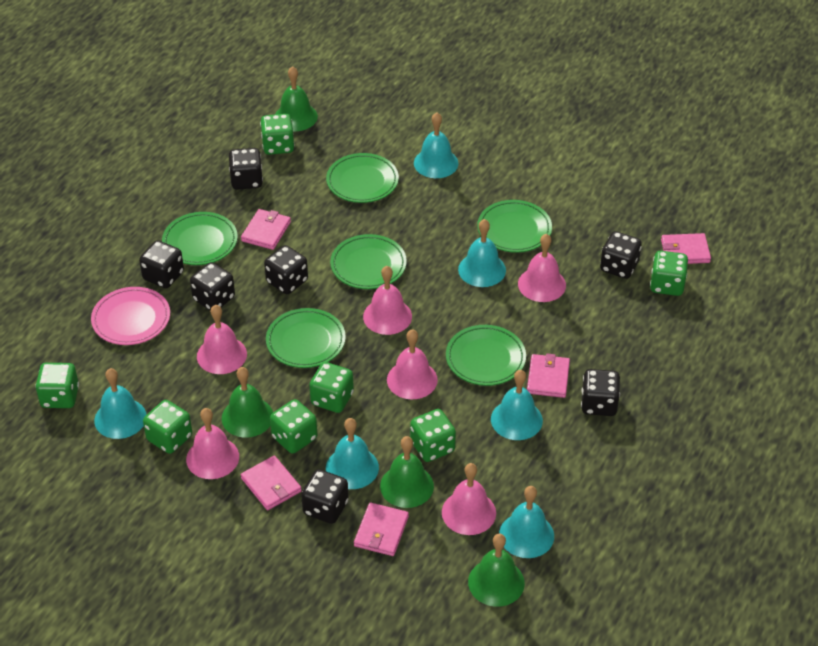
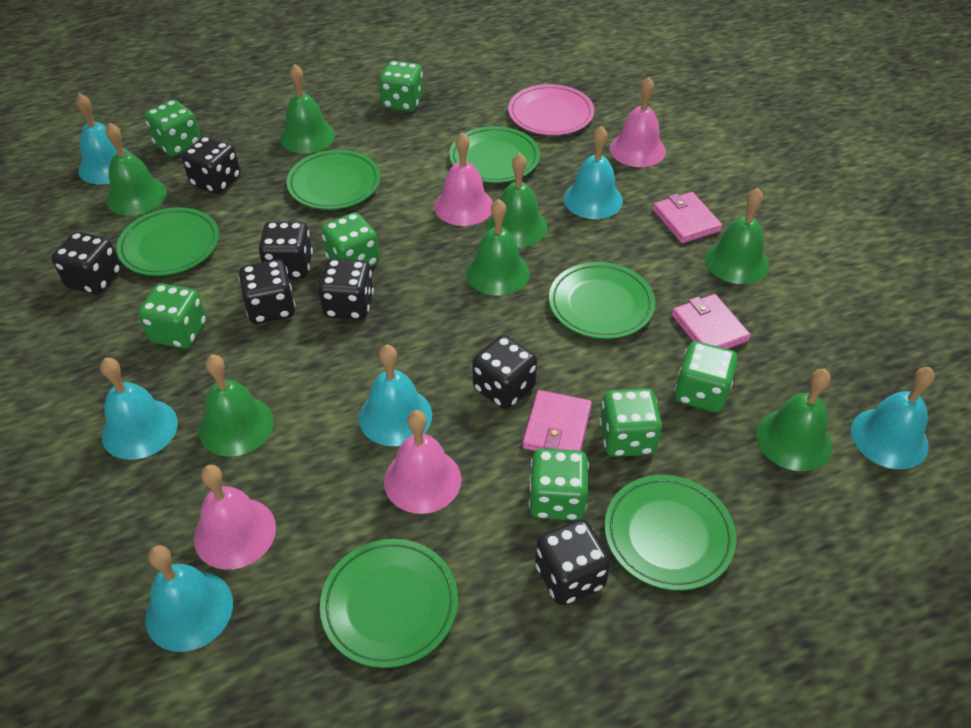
green bell: [222,367,273,438] [275,66,318,131] [380,436,434,508] [468,534,525,607] = 4 -> [105,123,167,216] [199,355,274,457] [280,64,335,154] [466,199,530,296] [487,153,548,248] [705,188,769,284] [756,369,832,471] = 7
pink bell: [186,408,239,479] [197,305,247,374] [363,266,412,335] [387,329,438,399] [442,463,496,535] [518,234,566,302] = 6 -> [194,465,276,570] [384,410,461,514] [434,132,493,226] [610,77,666,167] = 4
pink wallet: [241,209,291,250] [241,456,302,510] [354,503,409,556] [527,353,570,398] [661,233,711,264] = 5 -> [522,390,592,451] [653,192,723,243] [672,294,751,349] = 3

